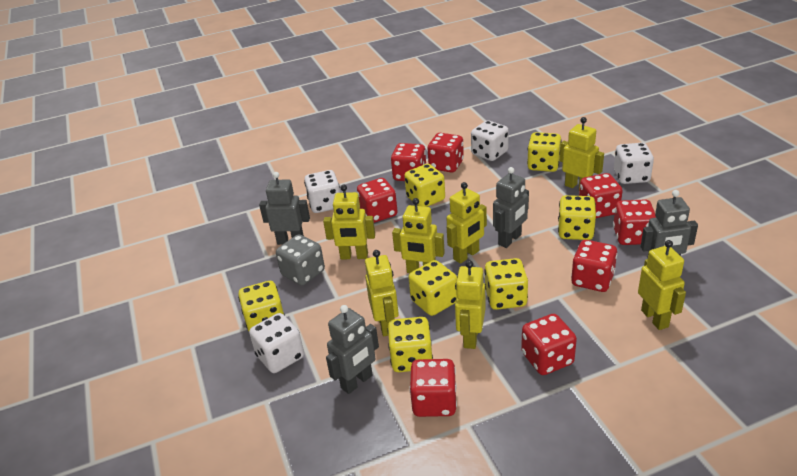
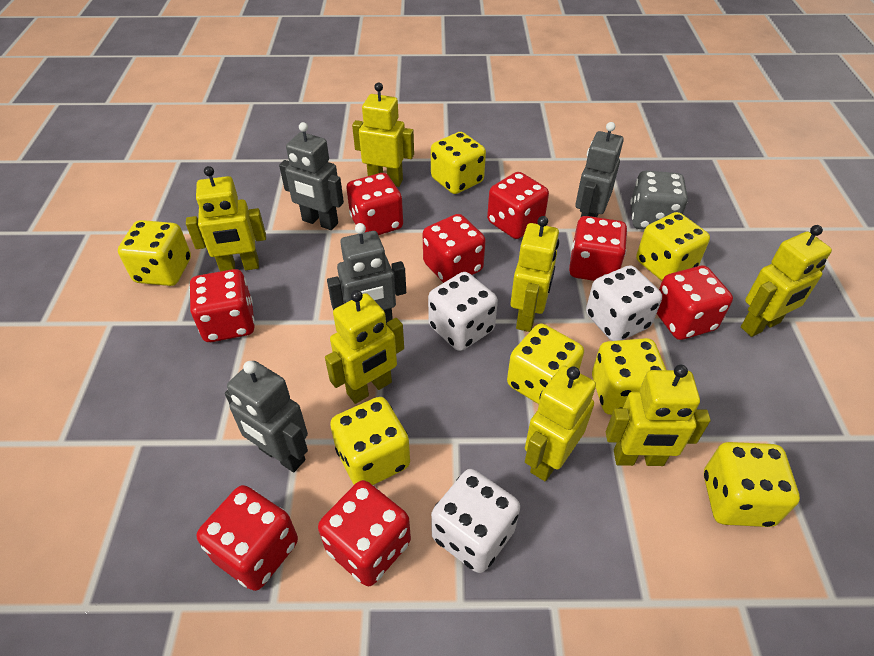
white dice: [249,313,304,373] [304,170,340,213] [471,120,509,161] [614,143,654,184] = 4 -> [428,272,498,351] [431,469,520,573] [586,265,662,341] = 3

